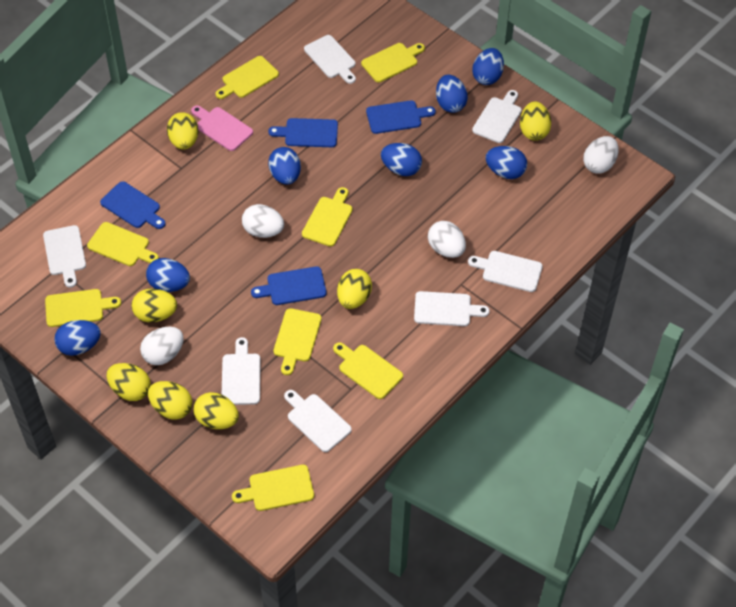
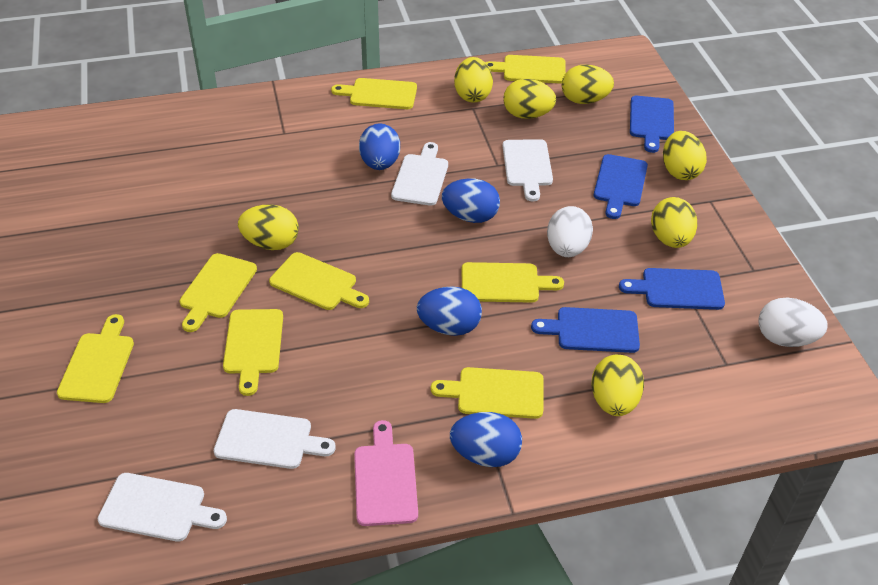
blue egg: [54,320,101,356] [146,258,190,292] [268,147,301,185] [381,143,422,176] [436,75,468,113] [472,48,504,85] [486,146,527,179] = 7 -> [359,123,400,170] [417,286,482,336] [442,178,500,223] [450,412,522,467] = 4
white cutting board: [43,225,86,288] [222,337,261,405] [284,390,352,452] [304,35,356,84] [414,291,490,326] [468,251,543,292] [472,90,522,143] = 7 -> [98,473,227,542] [214,409,336,469] [391,142,448,206] [503,139,553,202] = 4
white egg: [140,327,184,365] [242,204,284,238] [428,221,466,258] [583,136,618,173] = 4 -> [547,206,593,257] [759,298,828,347] = 2

